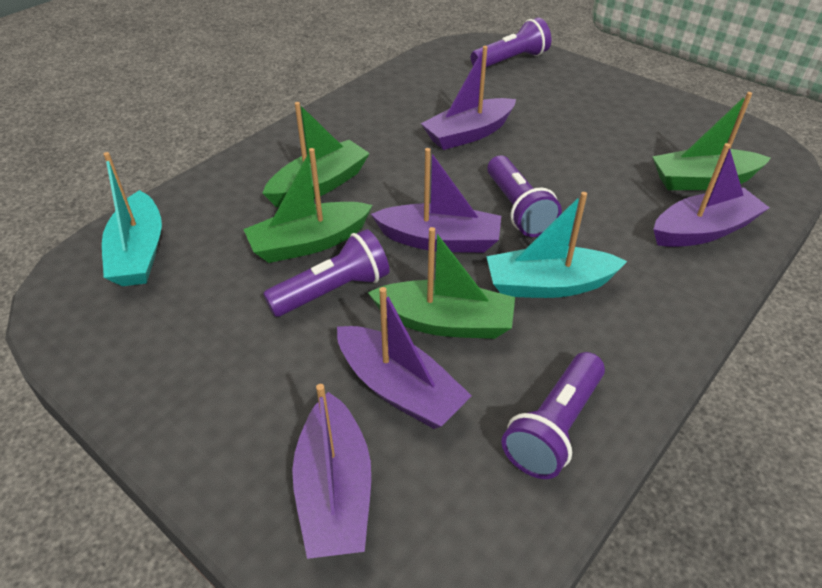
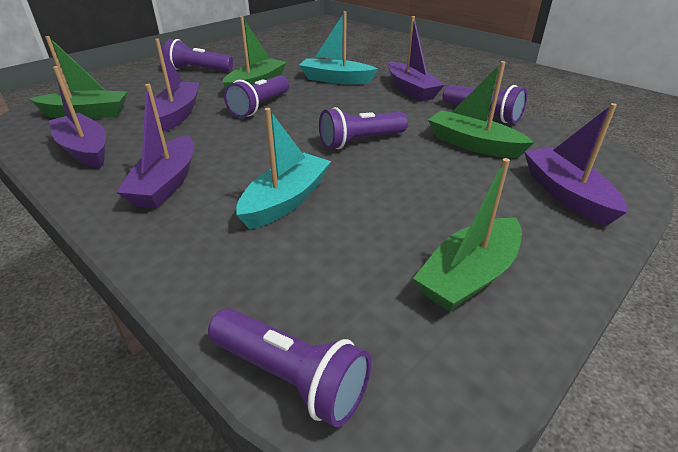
purple flashlight: [263,229,390,317] [471,17,551,67] [487,156,562,237] [501,352,605,479] = 4 -> [164,39,233,72] [208,308,371,427] [224,75,289,118] [319,107,408,150] [443,85,527,123] = 5

